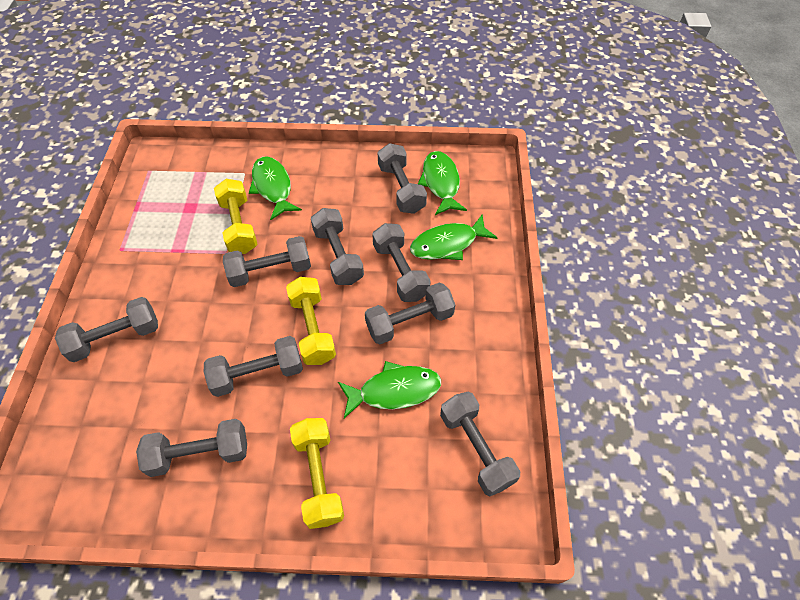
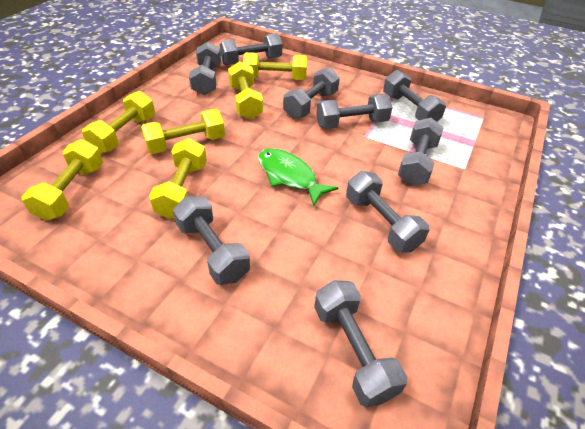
green fish: [249,156,302,220] [338,361,441,418] [410,215,498,260] [418,151,467,215] = 4 -> [258,148,338,207] = 1
yellow dumbbell: [214,179,258,254] [286,277,336,365] [290,418,344,529] = 3 -> [21,139,103,221] [82,91,155,154] [141,109,225,154] [149,138,207,219] [228,61,263,119] [243,52,307,80] = 6

